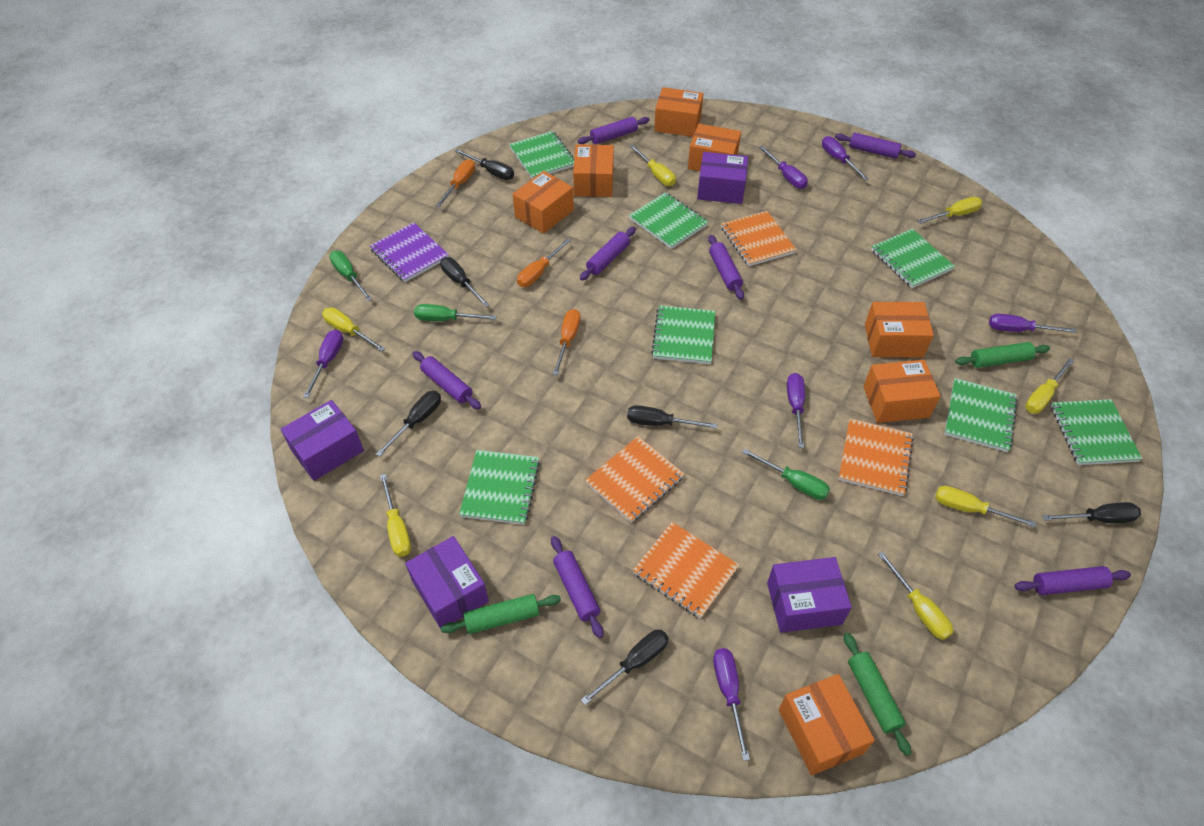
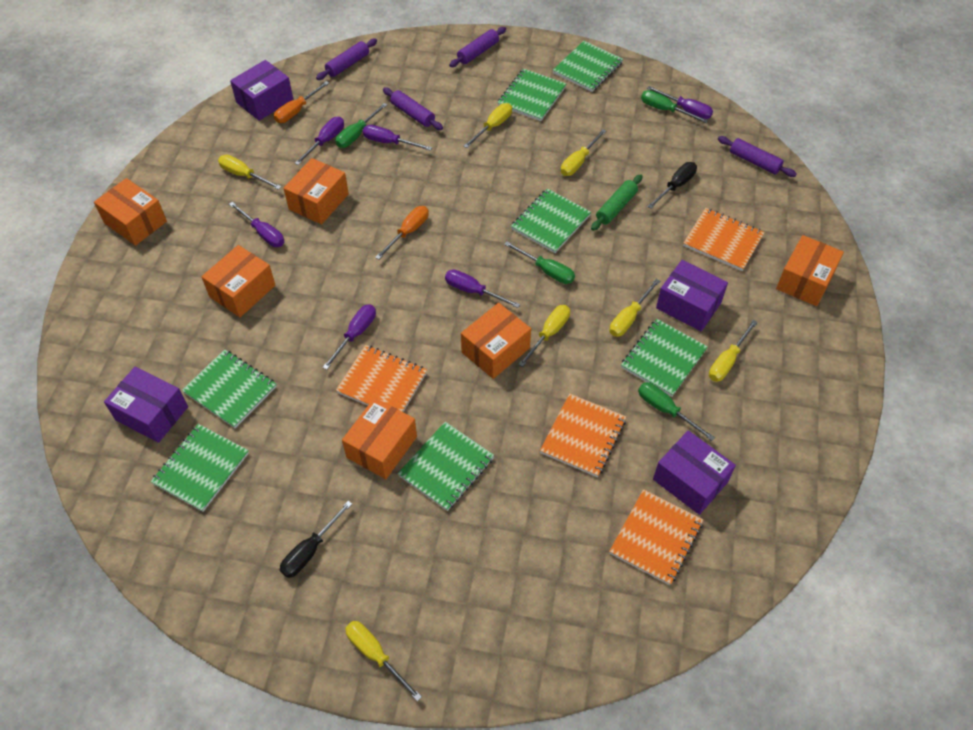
black screwdriver: [376,391,441,457] [440,257,490,307] [455,149,514,180] [581,630,669,705] [627,405,717,429] [1042,502,1141,523] = 6 -> [280,501,352,578] [647,162,697,209] = 2
green rolling pin: [441,594,561,634] [844,633,911,756] [955,342,1050,368] = 3 -> [591,174,642,231] = 1
green screwdriver: [329,251,372,301] [414,304,496,321] [742,448,830,500] = 3 -> [335,103,387,148] [504,242,575,284] [638,382,715,441] [641,90,708,123] = 4
orange box: [513,171,574,234] [573,144,614,197] [654,87,704,137] [688,124,741,171] [779,674,875,775] [863,360,940,423] [865,302,934,358] = 7 -> [94,178,167,246] [202,245,275,317] [284,158,349,224] [342,398,417,479] [461,303,531,379] [776,235,844,306] = 6
orange screwdriver: [436,159,475,207] [517,238,571,287] [553,309,581,375] = 3 -> [274,81,329,123] [375,206,429,260] = 2
purple notebook: [370,222,449,282] = 1 -> none = 0
purple rolling pin: [412,351,481,409] [551,536,604,638] [578,117,649,144] [580,227,636,280] [708,235,744,300] [835,133,916,159] [1014,566,1131,595] = 7 -> [316,39,377,80] [383,88,443,130] [449,27,506,67] [718,136,797,177] = 4

